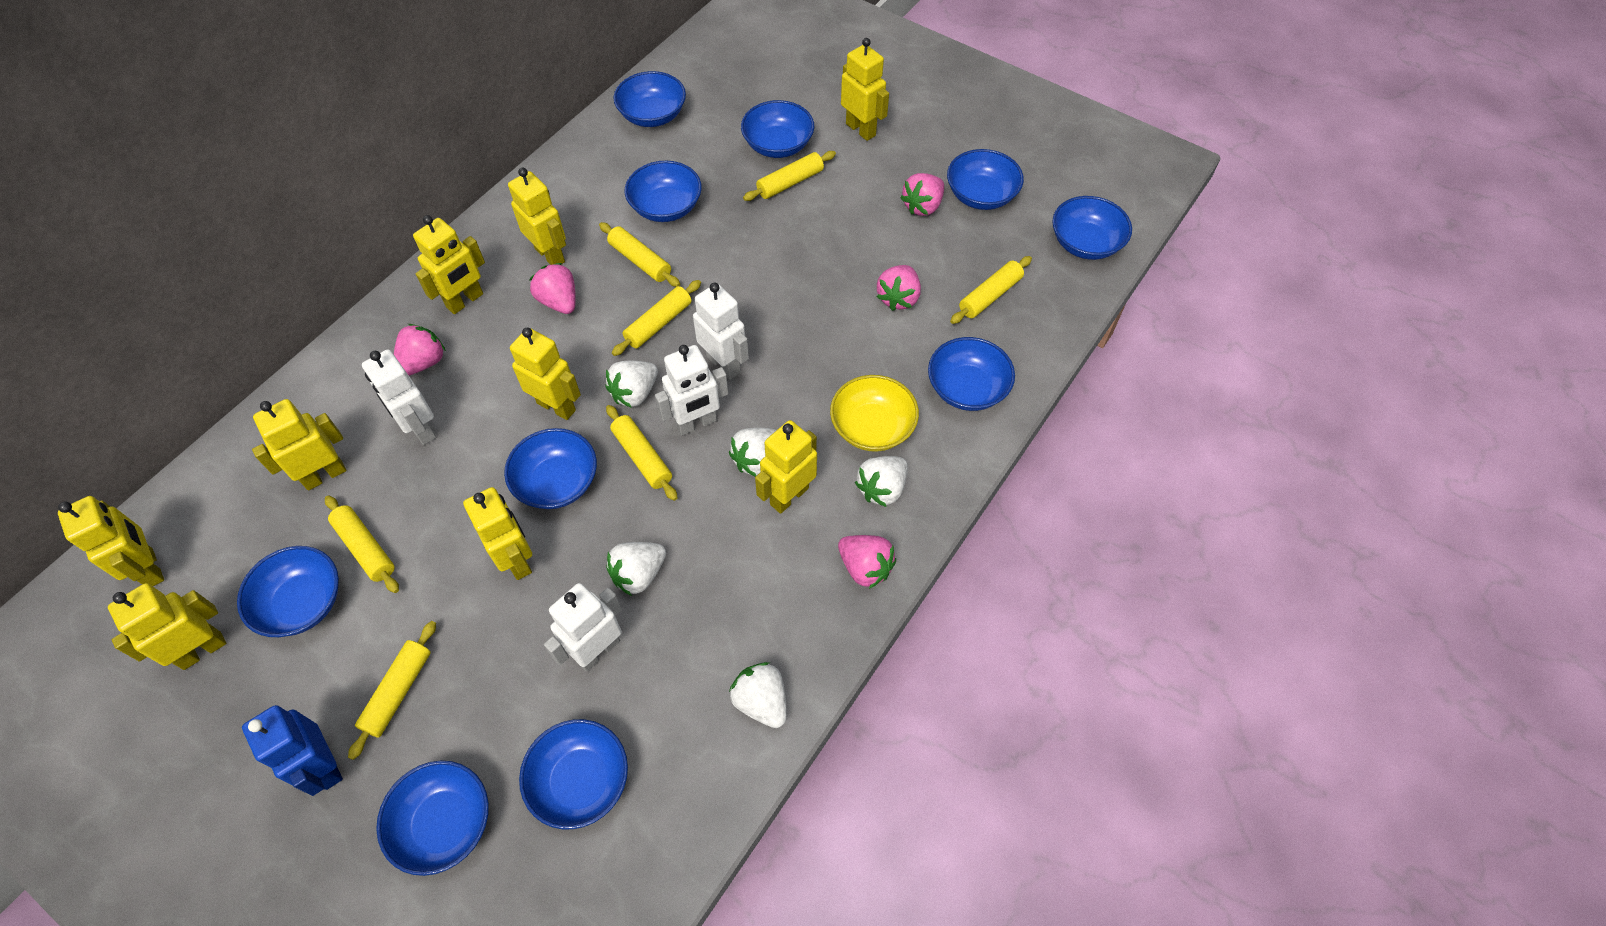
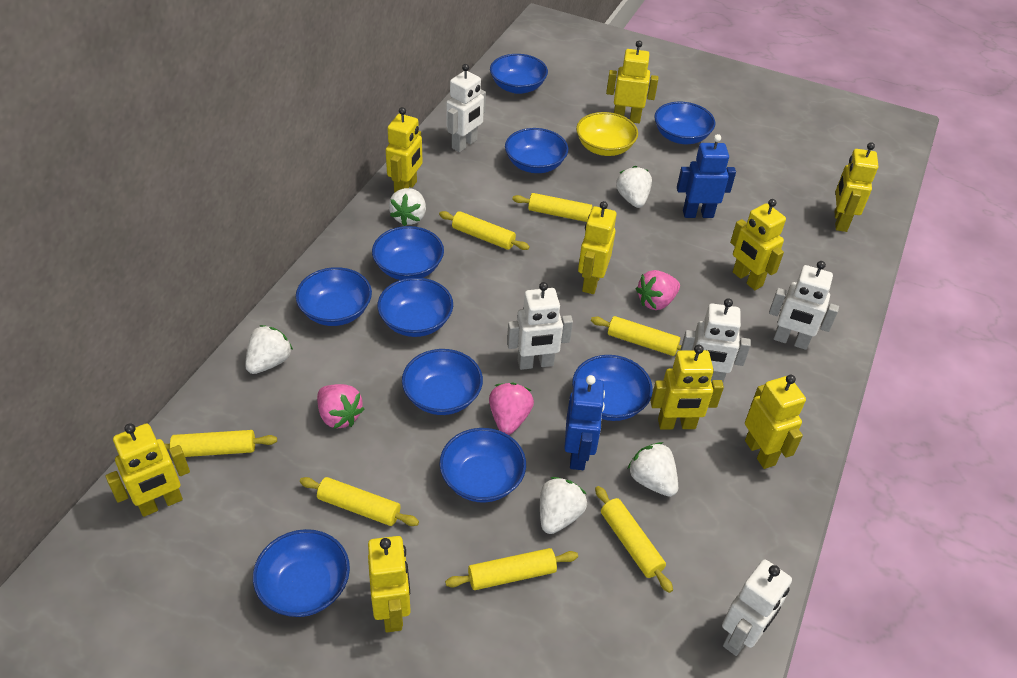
blue robot: [242,705,343,796] = 1 -> [564,375,605,470] [677,134,736,218] = 2
pink strawberry: [394,324,446,376] [529,263,576,314] [838,535,896,589] [877,265,921,311] [900,173,944,216] = 5 -> [317,384,364,429] [489,383,534,435] [636,270,680,310] = 3
white robot: [362,349,436,445] [544,583,622,672] [655,345,729,436] [693,283,749,380] = 4 -> [446,64,486,152] [507,282,573,370] [681,298,751,383] [722,560,792,656] [769,261,839,350] = 5

